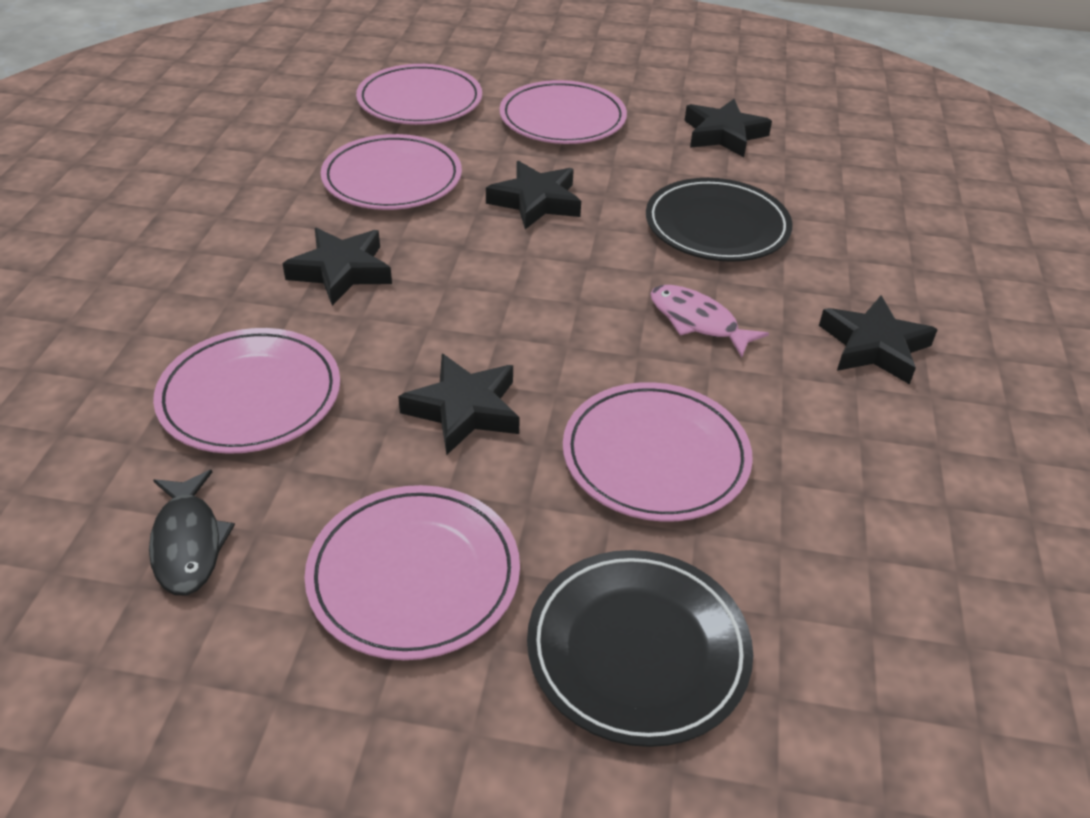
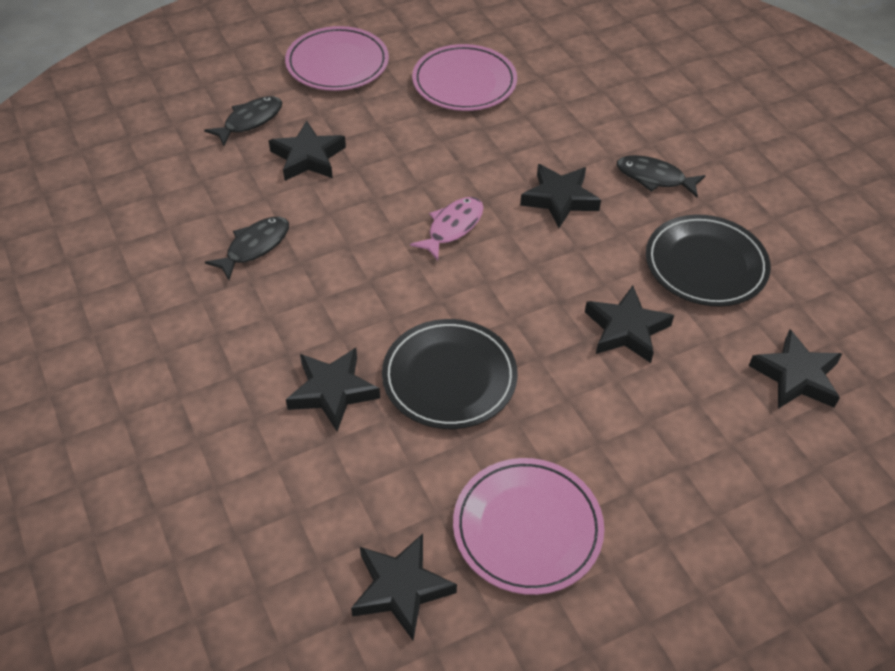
black fish: [149,470,235,596] = 1 -> [204,96,282,146] [205,217,289,280] [617,155,706,197] = 3
black star: [282,228,392,306] [398,354,520,455] [486,161,581,229] [685,99,772,157] [819,296,938,384] = 5 -> [269,121,346,181] [286,348,380,431] [351,534,457,640] [520,164,601,228] [585,286,674,363] [749,329,842,409] = 6
pink plate: [153,328,340,454] [304,485,520,660] [321,134,462,210] [356,64,482,125] [500,80,627,144] [563,382,753,522] = 6 -> [285,26,389,91] [412,44,517,111] [453,458,604,595] = 3

